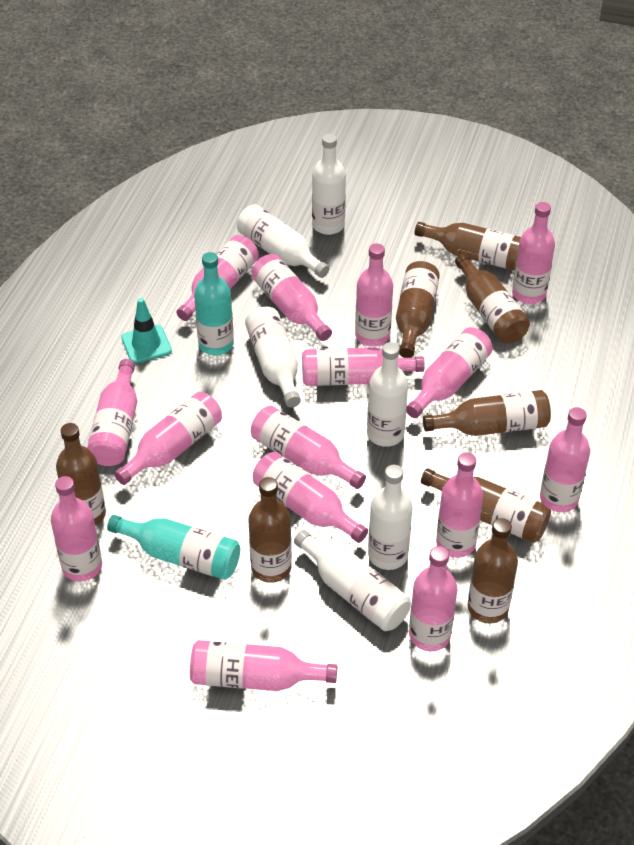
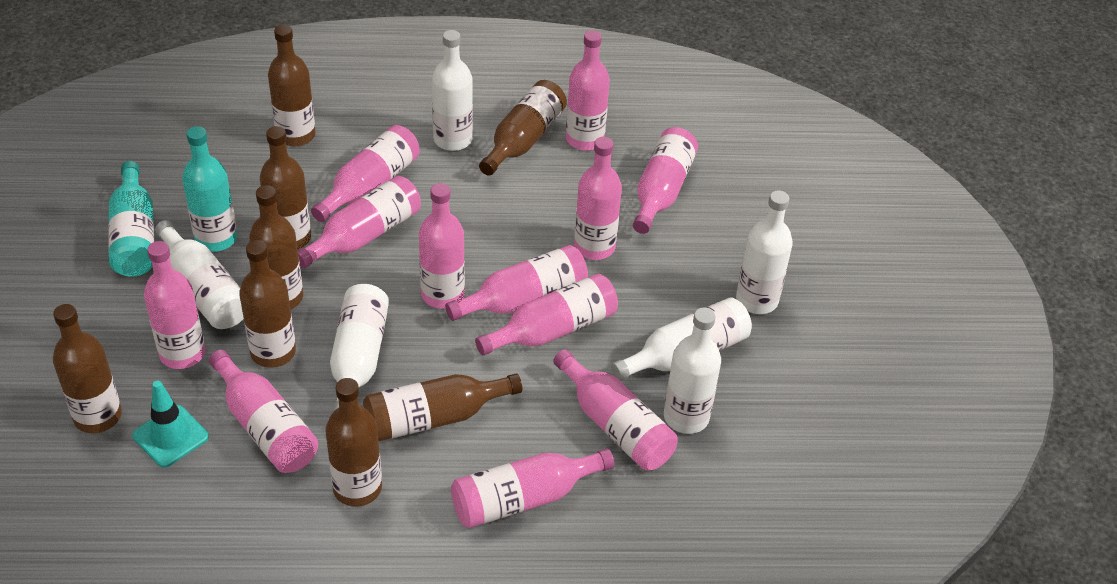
pink bottle: [51,476,102,582] [87,359,137,466] [114,392,222,485] [176,235,259,321] [190,640,337,691] [251,254,332,341] [251,406,366,489] [253,452,368,543] [302,347,425,386] [355,243,393,347] [406,327,493,418] [409,546,457,651] [436,452,483,558] [512,202,555,304] [540,407,590,512] = 15 -> [144,241,205,369] [209,350,318,473] [298,176,421,268] [311,125,420,222] [419,183,465,309] [445,245,588,321] [451,449,614,528] [475,274,618,355] [553,349,678,470] [566,30,610,151] [574,137,622,260] [633,127,698,234] = 12

